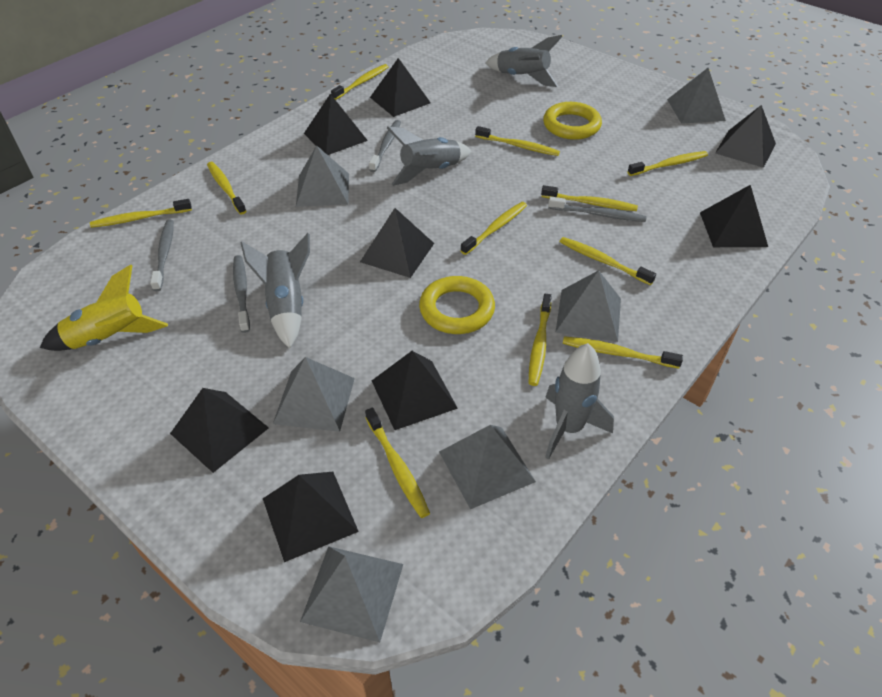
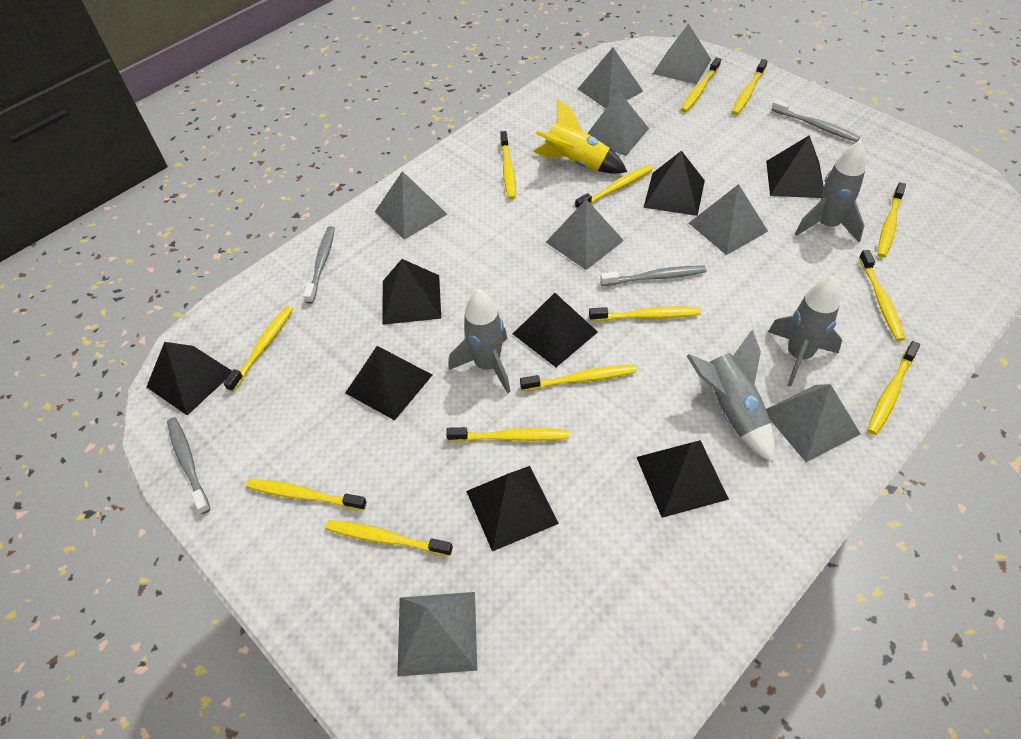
grey pyramid: [273,357,355,432] [296,145,349,207] [300,546,403,642] [439,425,536,509] [556,270,621,342] [667,68,726,124] = 6 -> [375,171,448,239] [398,592,477,676] [546,199,624,270] [578,48,643,108] [587,92,649,156] [653,23,711,84] [689,184,768,255] [766,384,860,462] = 8
yellow ring: [419,276,495,334] [543,102,602,140] = 2 -> none = 0
yellow toothbrush: [90,199,192,228] [207,162,246,215] [331,64,388,100] [365,408,430,518] [461,202,527,255] [475,126,560,156] [529,294,552,386] [541,185,638,211] [559,237,656,285] [563,336,683,368] [627,151,708,176] = 11 -> [223,306,293,392] [246,479,367,511] [325,520,453,556] [446,427,570,442] [500,131,516,199] [520,365,636,391] [575,165,653,209] [589,307,701,321] [681,57,721,112] [732,59,768,115] [859,250,905,341] [867,341,920,435] [877,182,906,258] = 13

